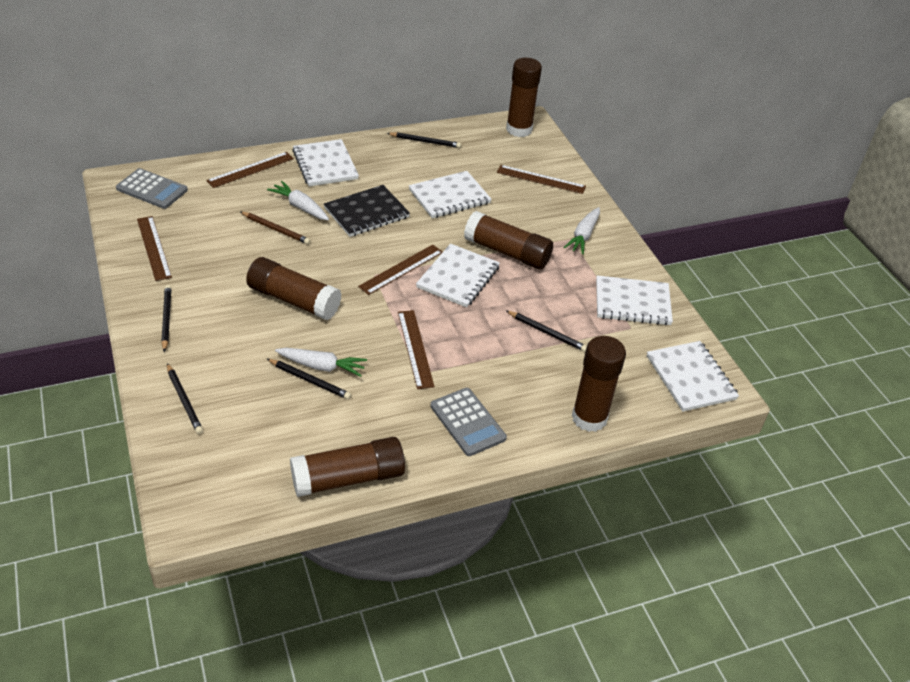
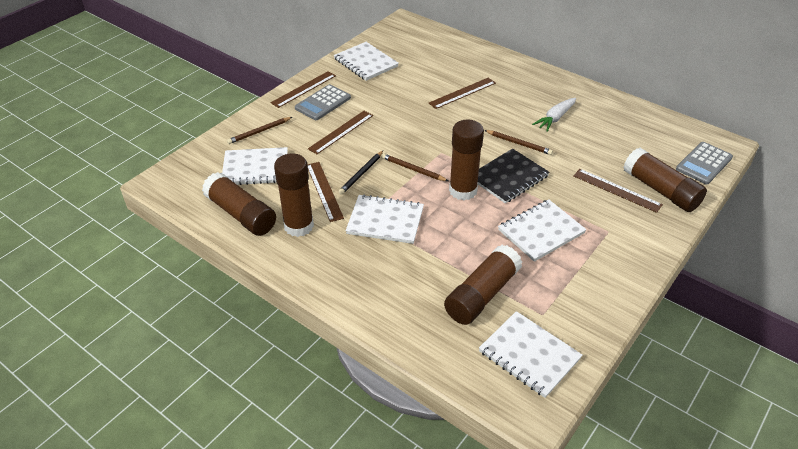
black pencil: [161,285,171,352] [167,363,203,434] [267,359,351,399] [387,132,461,148] [507,311,587,352] = 5 -> [339,150,384,195] = 1
brown pencil: [241,212,311,244] = 1 -> [227,117,292,144] [382,154,448,181] [484,130,553,155] = 3
white carrot: [267,181,329,220] [275,348,367,377] [563,207,600,254] = 3 -> [532,98,576,132] = 1

